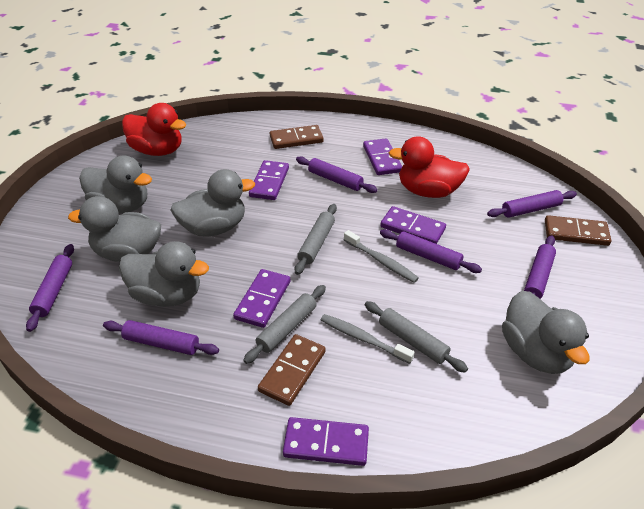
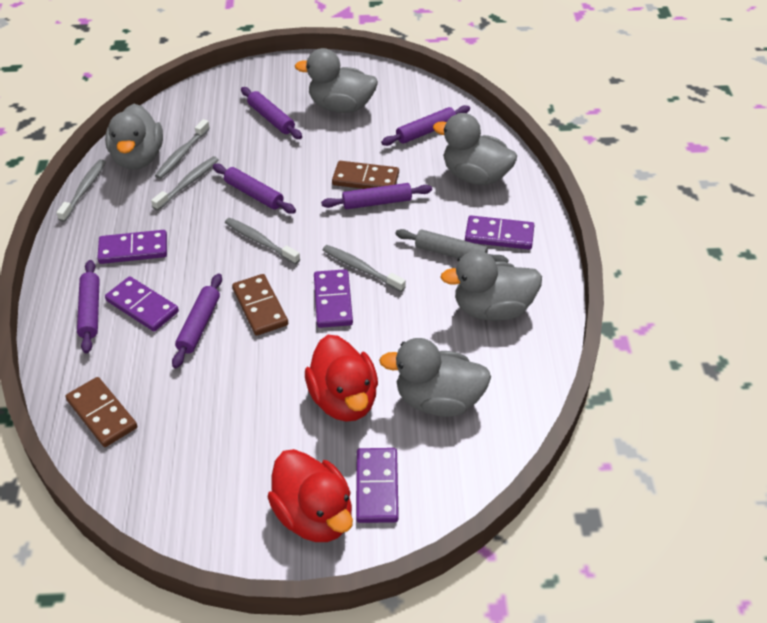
grey rolling pin: [243,285,326,364] [295,204,337,275] [365,301,468,373] = 3 -> [396,229,509,263] = 1
grey toothbrush: [321,314,415,364] [344,230,419,283] = 2 -> [56,159,106,222] [151,156,219,210] [155,119,210,179] [225,218,300,264] [323,245,406,292] = 5

